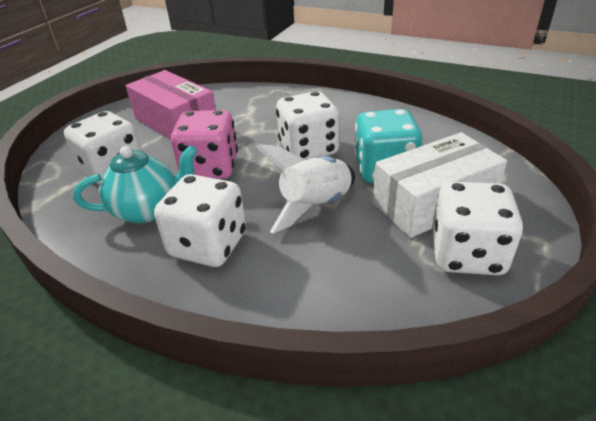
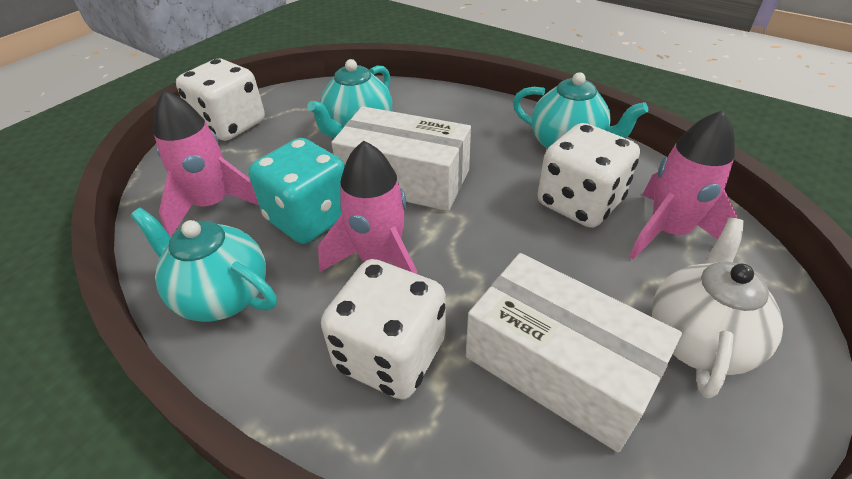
pink box: [126,70,216,140] = 1 -> none = 0
pink dice: [171,110,238,179] = 1 -> none = 0
pink rocket: none = 0 -> [153,90,259,236] [318,140,417,274] [629,110,739,260] = 3
turquoise teapot: [73,145,198,223] = 1 -> [130,207,277,322] [307,59,392,138] [513,72,648,149] = 3
white box: [372,132,507,238] = 1 -> [331,106,471,211] [466,253,682,452] = 2
white dice: [64,111,142,185] [154,174,246,267] [276,91,340,160] [432,181,523,275] = 4 -> [176,59,265,141] [321,259,446,400] [538,123,640,228] = 3
white rocket: [256,144,355,234] = 1 -> none = 0
white teapot: none = 0 -> [652,218,783,398] = 1

